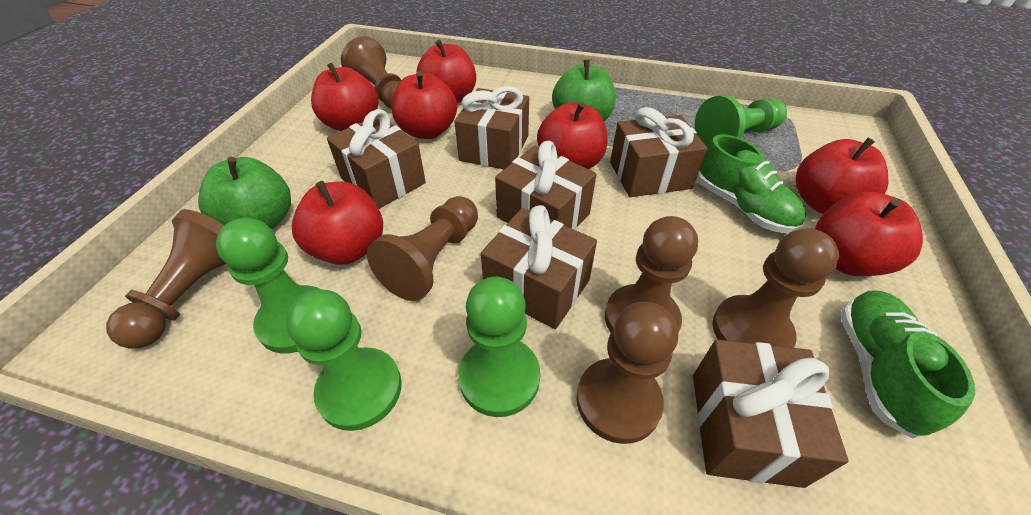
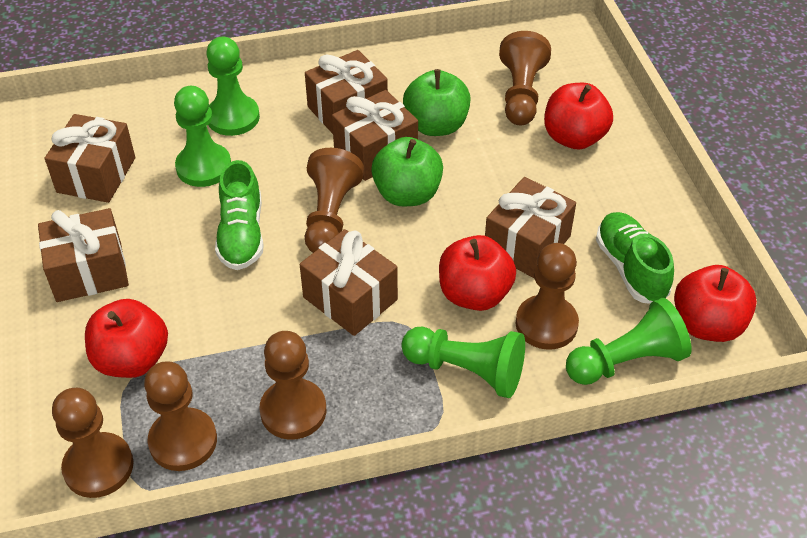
red apple: [292,181,383,265] [311,63,378,131] [392,71,457,139] [416,39,476,103] [537,102,607,169] [795,138,888,214] [815,192,923,276] = 7 -> [85,299,168,378] [439,235,516,311] [544,83,613,150] [674,265,757,342] = 4

